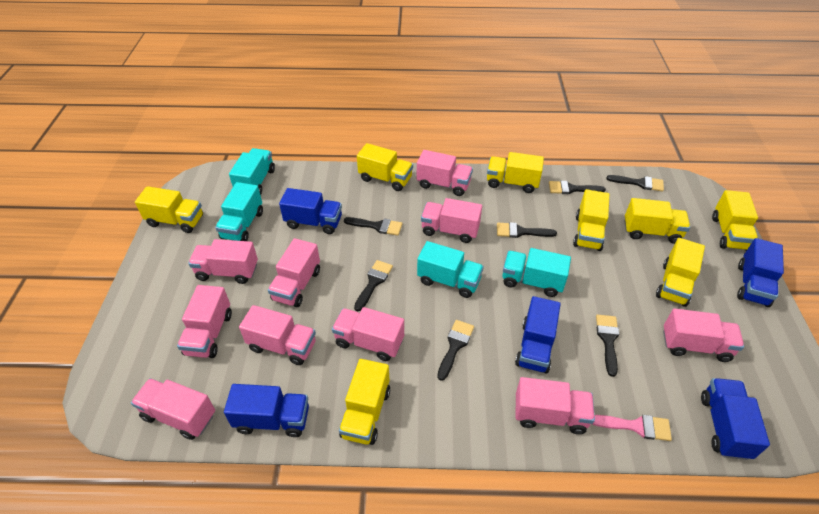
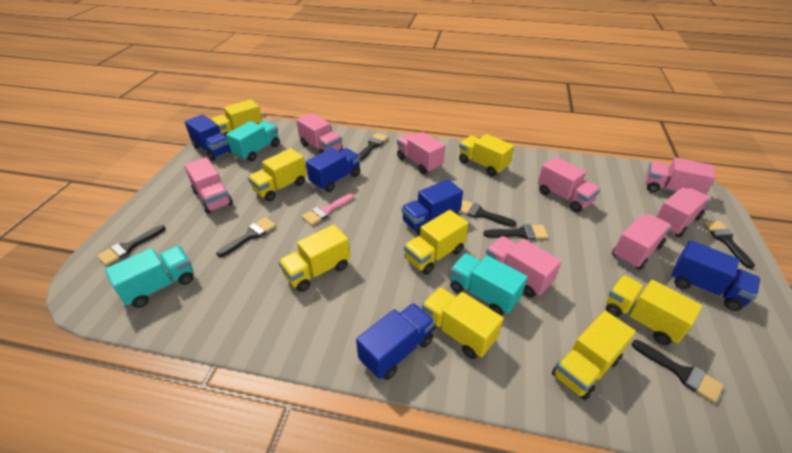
pink truck: [131,378,215,440] [177,285,232,358] [188,239,258,284] [239,305,316,365] [268,238,320,307] [332,307,404,361] [417,150,473,196] [421,198,482,243] [515,377,595,434] [663,309,744,362] = 10 -> [184,157,233,214] [296,113,343,154] [397,132,445,174] [486,236,562,298] [538,157,601,212] [612,214,672,270] [646,158,716,195] [655,187,710,237] = 8
turquoise truck: [215,182,263,241] [229,148,275,195] [417,241,484,298] [502,248,571,297] = 4 -> [105,246,194,308] [226,121,280,162] [450,253,528,316] = 3

